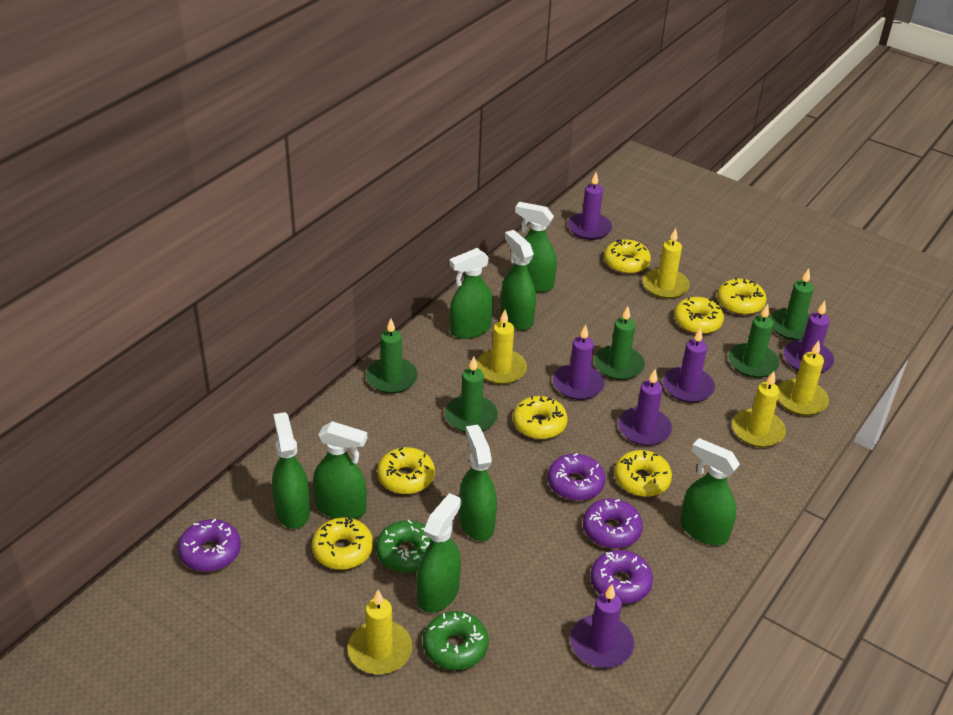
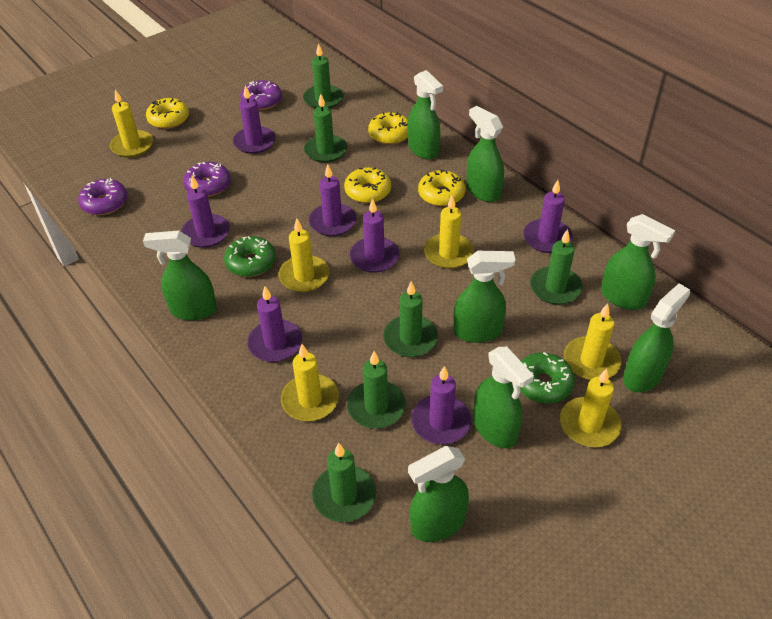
green candle: [366,318,418,394] [445,356,498,433] [594,306,645,380] [729,304,779,378] [770,269,814,341] = 5 -> [303,43,343,108] [304,94,347,163] [312,443,376,522] [347,351,406,428] [383,281,438,357] [530,229,583,305] = 6
purple candle: [553,325,605,400] [568,172,612,240] [570,584,634,668] [618,369,672,446] [663,327,715,403] [784,301,834,373] = 6 -> [181,176,230,248] [233,85,276,154] [247,286,302,362] [309,164,356,236] [350,198,400,273] [411,366,471,444] [523,180,573,253] = 7
purple donut: [178,519,241,572] [548,453,605,501] [583,498,643,549] [591,550,653,604] = 4 -> [78,178,127,215] [183,162,230,197] [240,80,282,110] = 3
yellow candle: [348,590,412,674] [476,310,527,384] [643,228,690,299] [732,371,786,447] [778,341,829,416] = 5 -> [110,89,153,158] [279,218,330,292] [281,344,339,421] [424,195,474,269] [560,368,621,447] [564,303,621,380] = 6
yellow donut: [312,517,373,570] [377,447,435,494] [513,396,568,439] [604,239,651,274] [614,450,672,497] [674,297,724,334] [717,278,766,315] = 7 -> [146,98,189,129] [344,167,391,203] [368,112,408,145] [418,170,466,206] = 4

